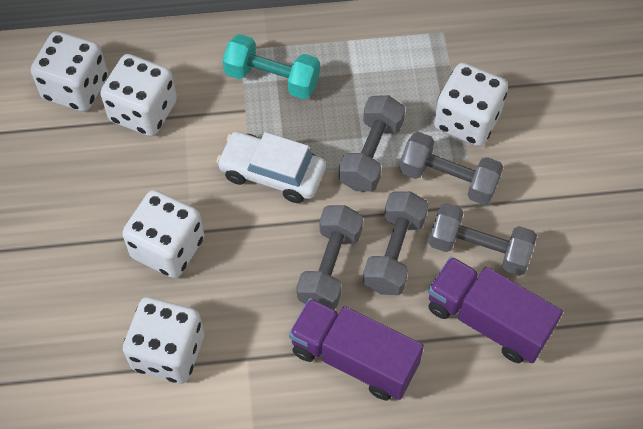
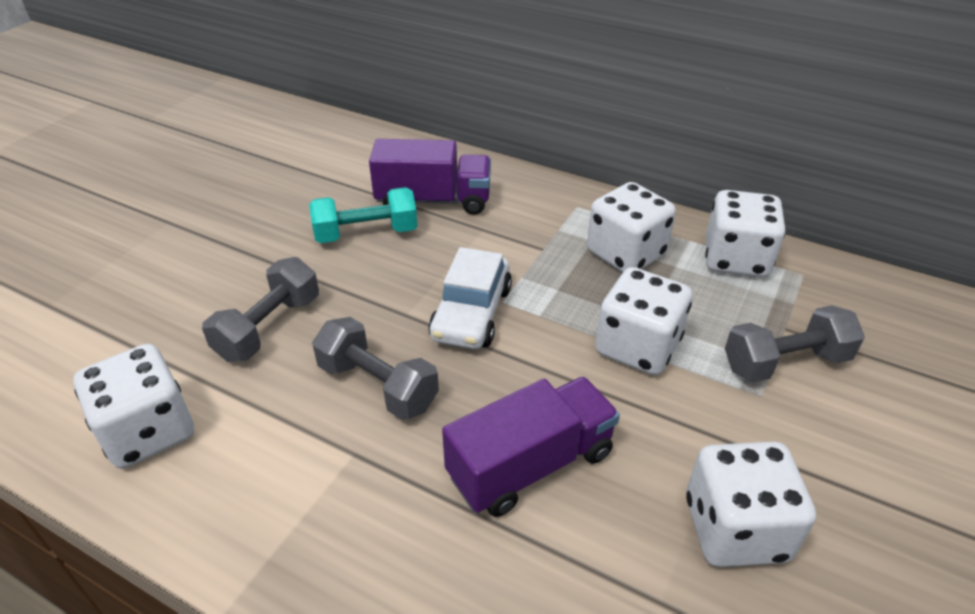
grey dumbbell: [297,205,363,309] [339,95,405,192] [363,191,429,295] [399,132,503,205] [429,203,537,276] = 5 -> [202,257,319,362] [312,317,439,420] [725,305,865,383] = 3

